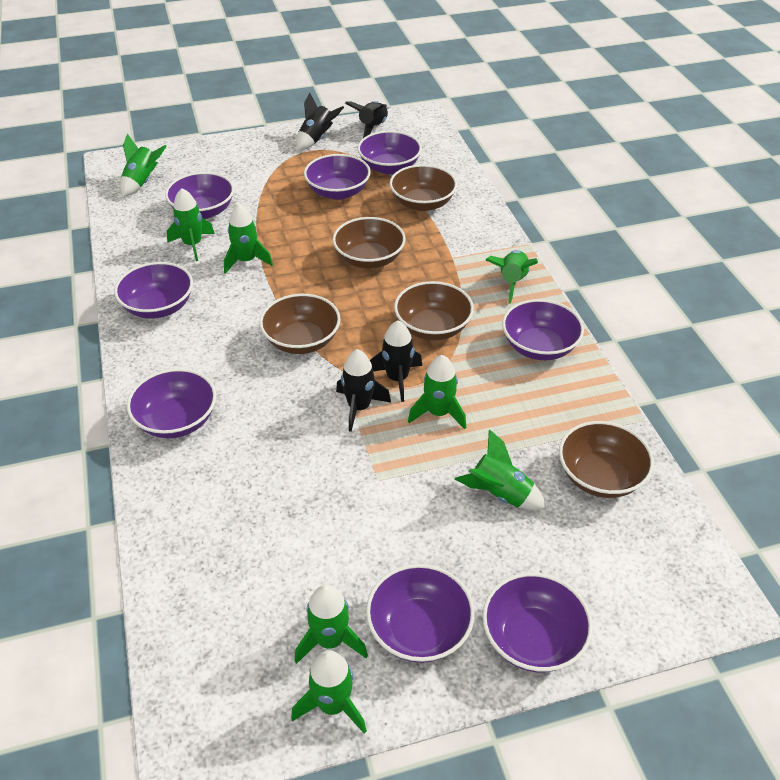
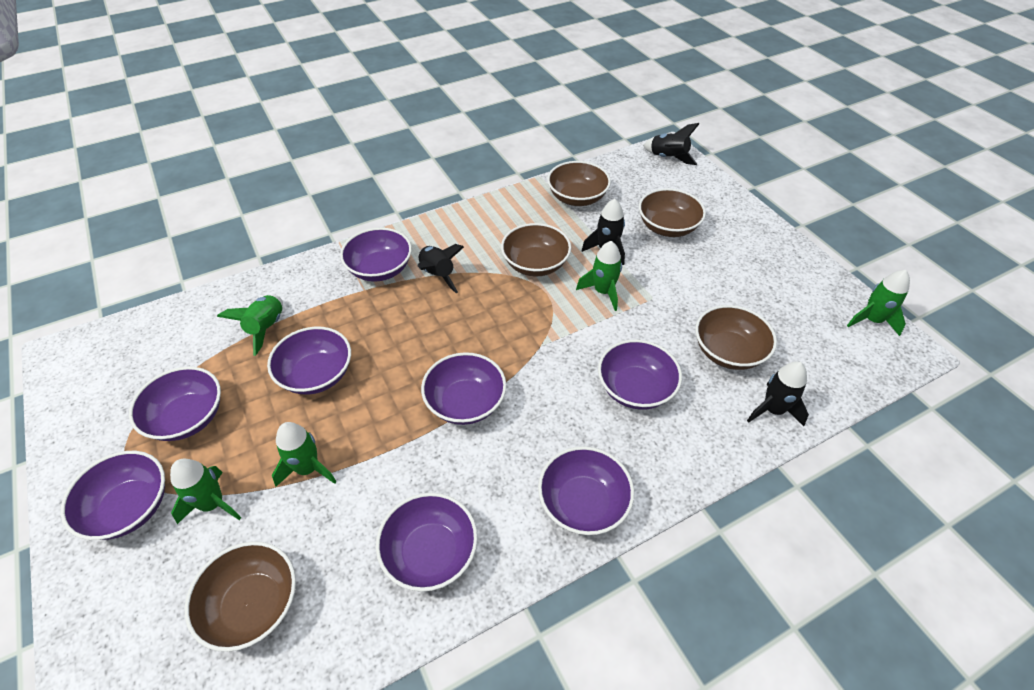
green rocket: [120,133,167,197] [167,188,215,261] [224,204,273,274] [291,650,367,734] [295,584,368,664] [408,355,466,429] [455,429,546,510] [486,250,538,303] = 8 -> [170,459,241,524] [217,295,283,356] [272,422,337,486] [576,241,622,311] [847,270,910,336] = 5

